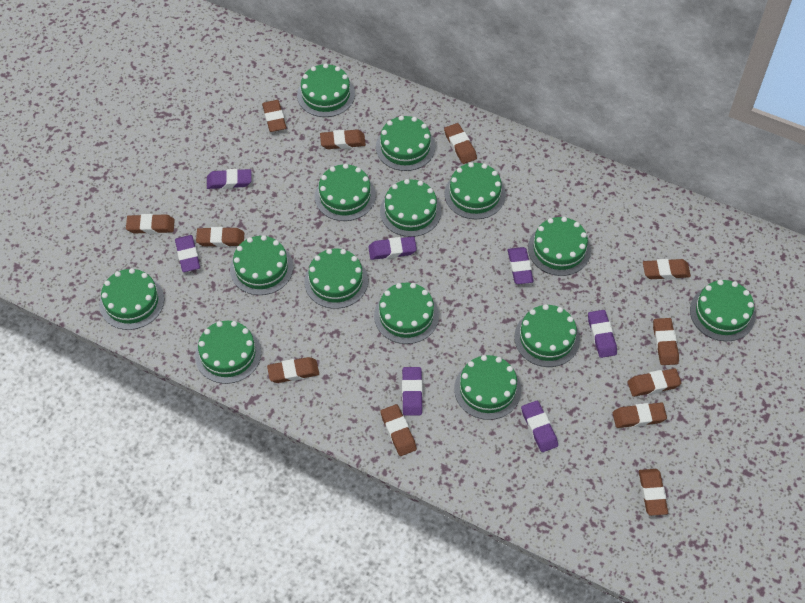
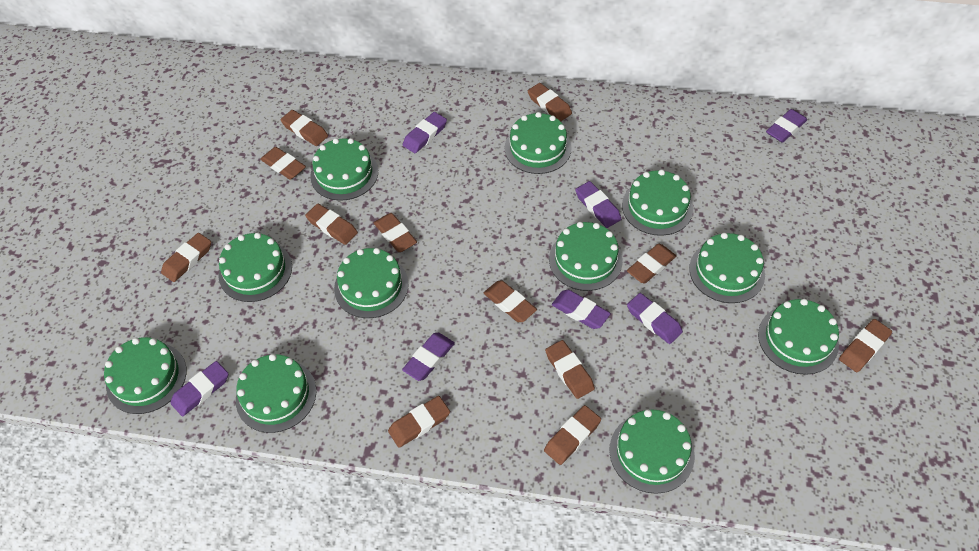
green cake: [99,268,164,330] [195,321,261,384] [230,235,293,295] [297,63,355,117] [304,249,368,309] [315,164,376,221] [374,283,439,344] [376,116,435,171] [380,179,441,237] [444,162,506,219] [454,355,521,420] [514,304,580,367] [528,217,591,276] [690,280,755,341] = 14 -> [104,337,186,414] [218,232,292,302] [236,354,316,433] [310,138,378,201] [334,248,409,318] [505,112,571,174] [549,222,623,291] [609,409,695,494] [622,169,693,236] [689,233,765,303] [758,299,839,375] = 11

